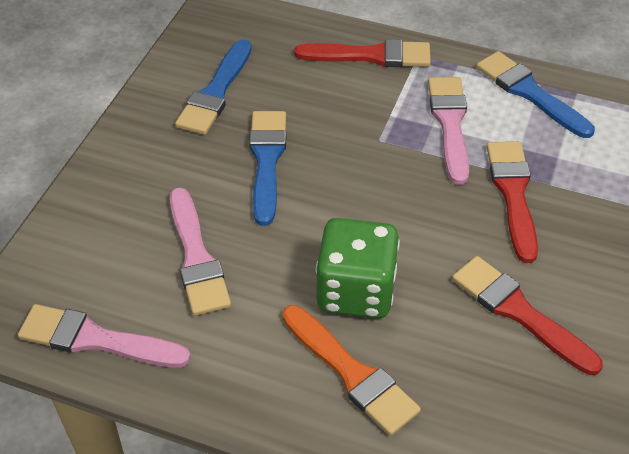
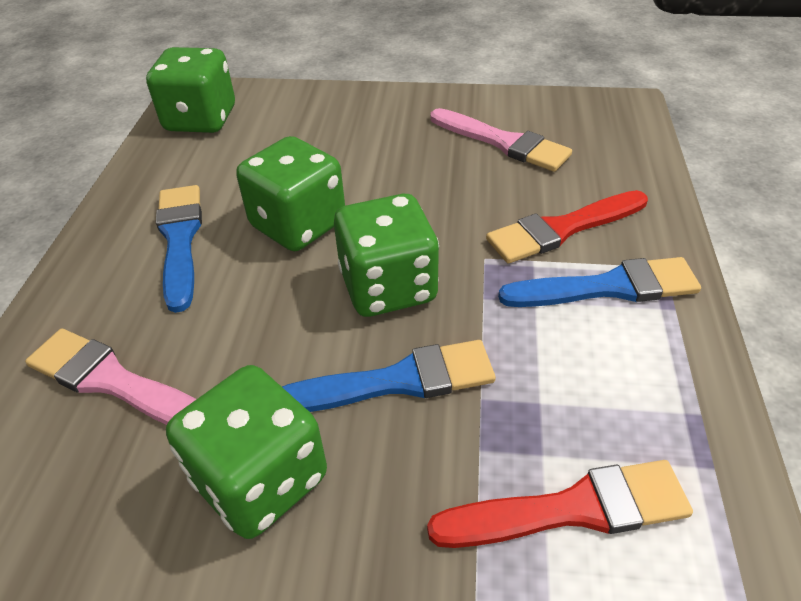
green dice: [316,218,400,318] = 1 -> [146,47,235,133] [166,365,327,539] [236,136,345,251] [334,194,439,317] = 4
orange brush: [282,305,421,436] = 1 -> none = 0
pink brush: [18,304,191,368] [170,187,231,316] [428,77,469,185] = 3 -> [25,328,196,425] [431,108,572,172] = 2
red brush: [294,39,431,67] [452,256,603,375] [486,141,538,263] = 3 -> [427,460,693,548] [486,190,648,263] = 2

